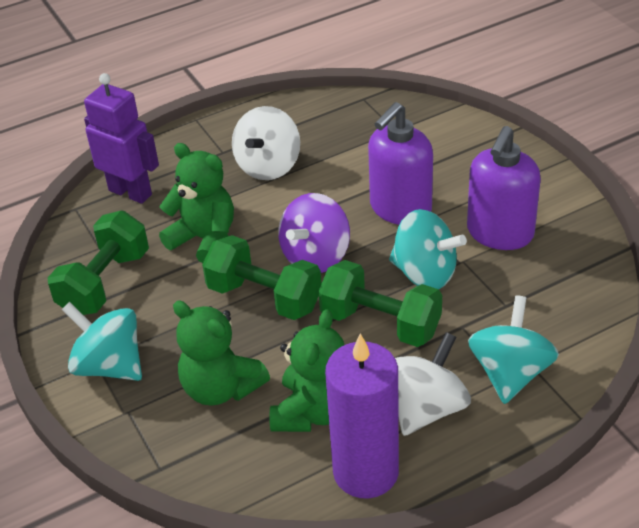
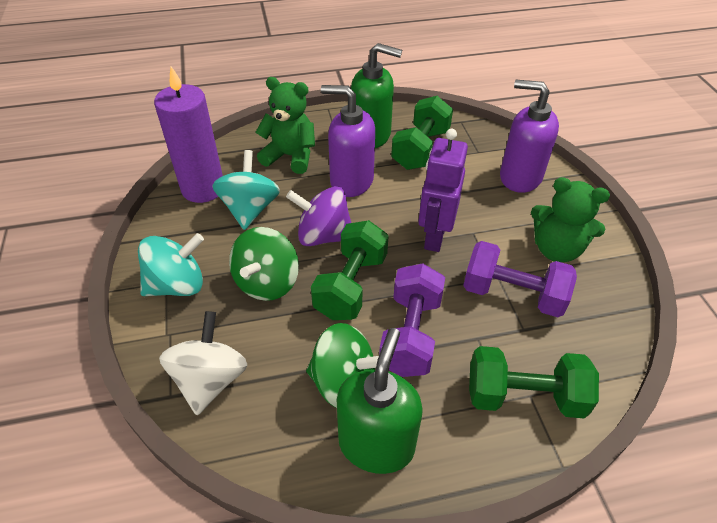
green soap dispenser: none = 0 -> [337,328,423,474] [351,43,402,148] = 2
green spinning top: none = 0 -> [229,227,299,301] [306,323,379,408] = 2
green teddy bear: [159,143,234,263] [173,300,270,406] [269,309,344,432] = 3 -> [255,77,315,174] [531,177,610,262] = 2
purple dumbbell: none = 0 -> [379,263,445,377] [463,241,577,317] = 2
turquoise spinning top: [62,302,142,381] [389,209,467,289] [468,295,559,404] = 3 -> [138,233,204,296] [212,150,280,230] = 2
white spinning top: [232,106,300,180] [395,332,471,436] = 2 -> [159,311,247,415] = 1

